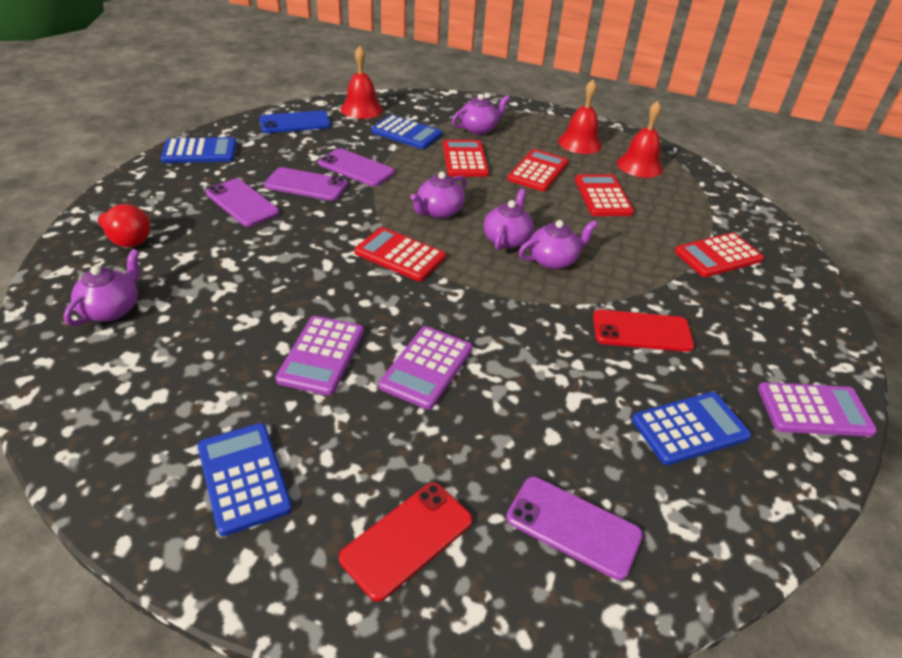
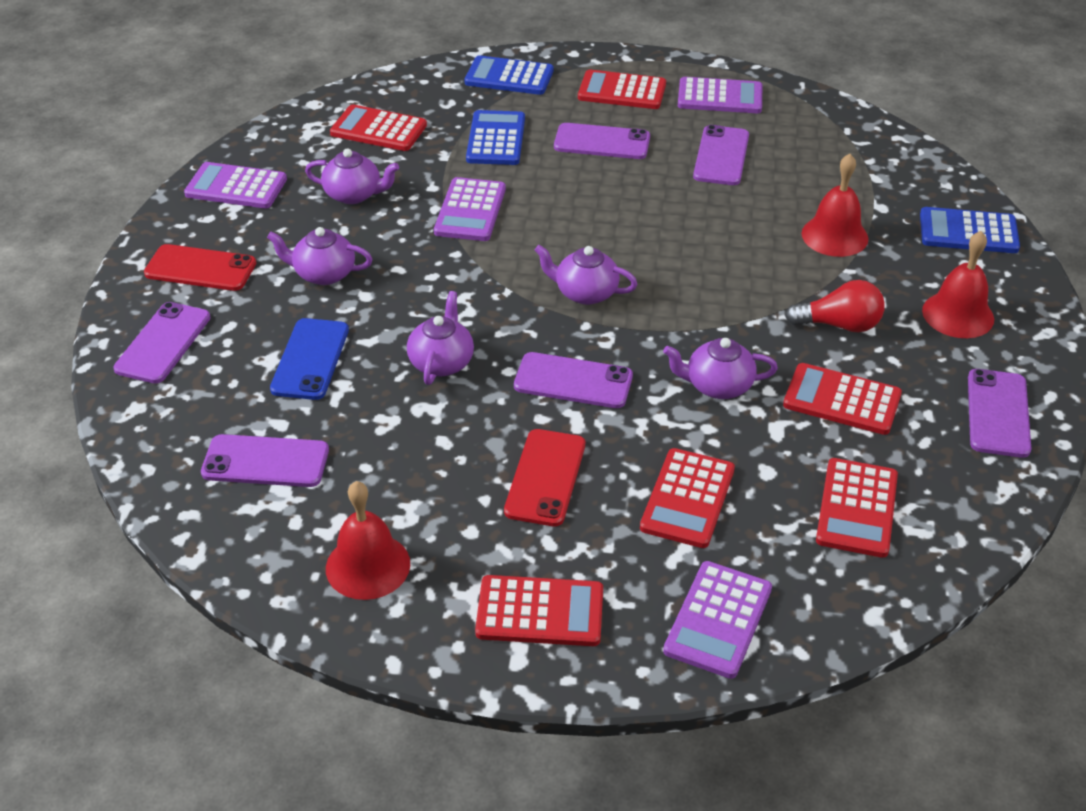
blue calculator: [161,137,236,163] [197,423,292,536] [371,115,442,149] [632,392,751,465] = 4 -> [465,55,554,95] [466,110,525,165] [920,207,1020,253] = 3
purple calculator: [275,316,364,396] [379,326,473,410] [758,382,877,437] = 3 -> [184,162,287,208] [434,177,506,241] [663,561,772,679] [678,77,762,113] = 4
purple phone: [206,179,280,227] [264,167,348,201] [318,148,395,187] [506,477,643,580] = 4 -> [113,302,211,383] [201,434,329,487] [514,352,633,408] [554,123,650,159] [693,125,749,185] [968,369,1032,458] = 6
red calculator: [354,227,446,281] [443,140,489,177] [507,149,568,191] [575,174,634,216] [675,233,764,277] = 5 -> [330,104,427,151] [475,575,603,646] [578,70,666,109] [640,448,735,548] [783,363,902,435] [816,458,898,558] = 6

